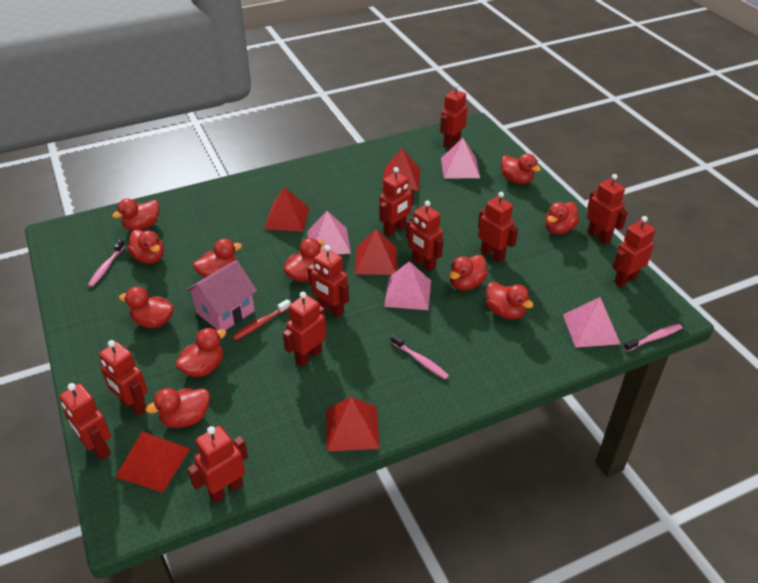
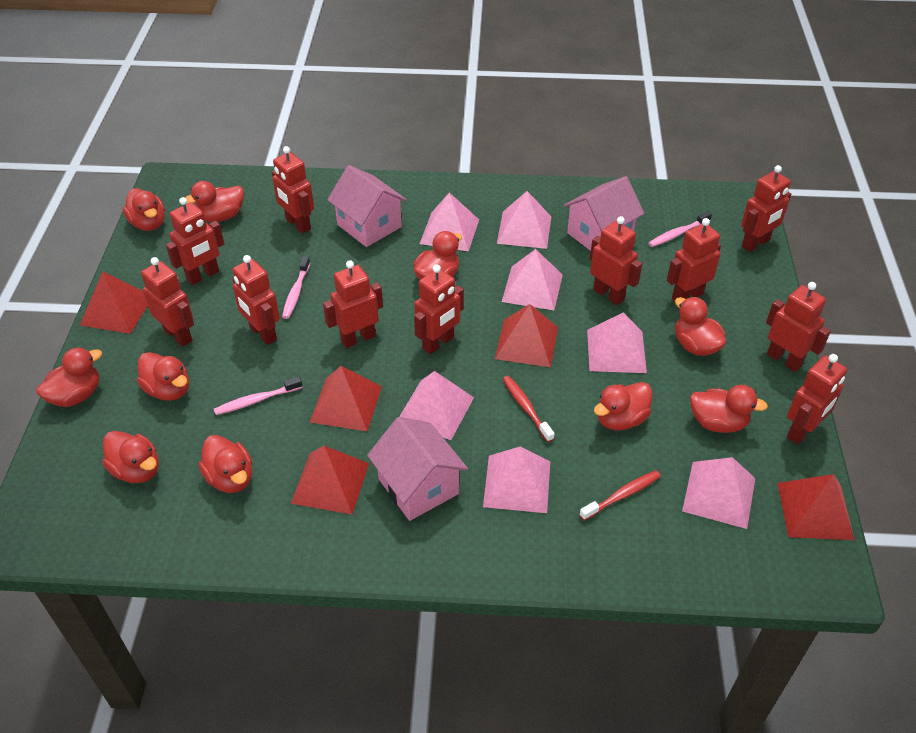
pink house: [185,260,257,330] = 1 -> [327,165,407,247] [367,417,468,521] [563,176,644,251] = 3
pink pyramid: [307,211,351,255] [384,261,431,310] [441,138,480,179] [563,297,620,348] = 4 -> [399,371,474,440] [420,192,479,252] [483,446,550,513] [497,191,551,249] [502,249,563,310] [587,312,647,373] [682,457,755,529] = 7
red duck: [112,199,159,231] [119,287,174,328] [127,230,164,264] [145,388,210,428] [175,328,226,377] [193,239,242,278] [284,238,324,282] [449,255,488,291] [486,282,534,320] [501,153,541,184] [545,202,580,234] = 11 -> [36,347,102,407] [102,431,159,483] [123,188,165,231] [137,352,189,401] [185,181,244,222] [198,435,252,493] [413,231,462,280] [594,382,652,430] [675,297,726,356] [690,385,768,433] = 10
red toothbrush: [232,299,291,341] = 1 -> [503,376,555,442] [579,471,661,521] = 2

